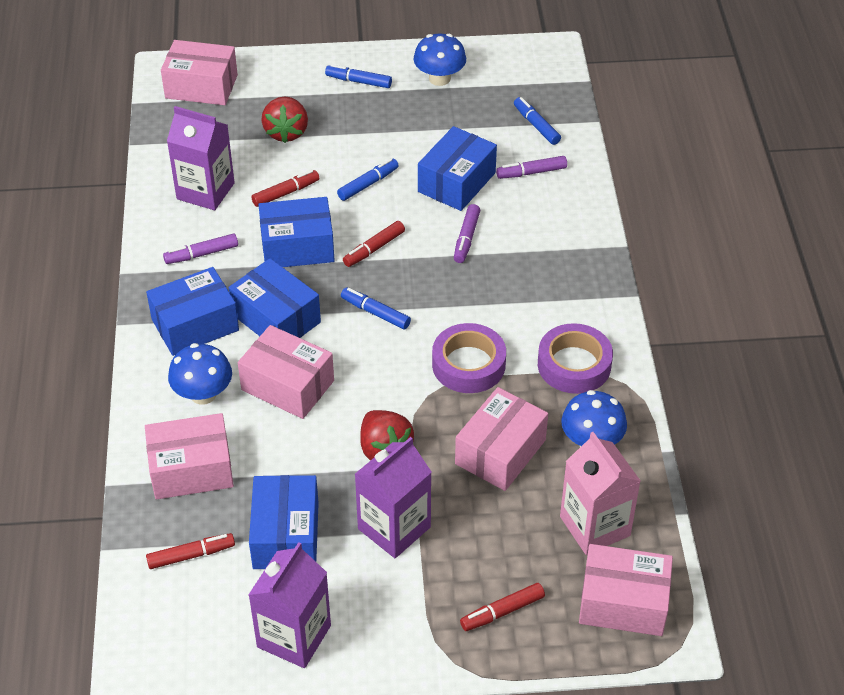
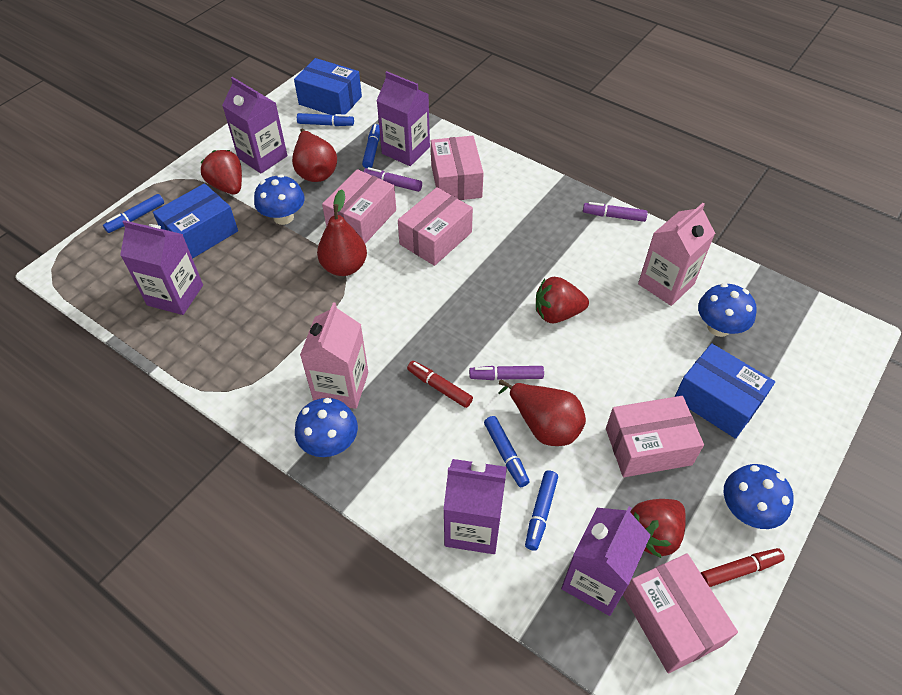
blue box: [146,267,239,356] [229,258,321,338] [249,475,319,569] [258,197,335,267] [418,126,497,211] = 5 -> [153,183,238,259] [294,58,362,115] [675,343,775,439] = 3
blue marker: [325,64,392,88] [337,158,399,201] [341,288,411,329] [514,97,561,145] = 4 -> [103,194,164,233] [297,113,354,126] [362,124,380,168] [484,416,530,487] [525,470,558,551] = 5
blue mushroom: [168,343,232,405] [413,34,466,86] [562,390,627,447] = 3 -> [254,174,305,225] [295,398,358,457] [698,283,757,337] [724,464,794,529] = 4
pink carton: [560,432,640,555] = 1 -> [300,302,368,409] [638,203,715,306] = 2
purple carton: [167,106,235,210] [249,542,331,668] [355,437,432,558] = 3 -> [120,220,203,315] [222,77,287,173] [377,71,430,166] [443,459,507,554] [561,507,651,616] = 5
purple tape: [432,323,506,393] [538,323,613,394] = 2 -> none = 0
red marker: [146,533,235,569] [251,170,319,207] [343,221,405,267] [460,583,545,631] = 4 -> [407,361,473,408] [701,548,785,587] = 2
red pear: none = 0 -> [292,129,337,182] [317,190,367,276] [498,380,586,446] = 3
red strawberry: [261,97,308,143] [360,410,414,461] = 2 -> [200,150,242,194] [536,277,589,323] [630,499,686,558] = 3

